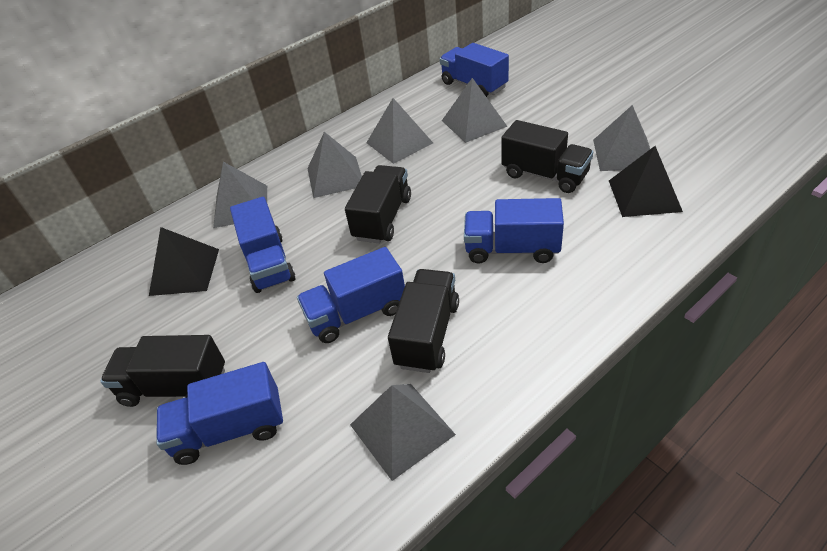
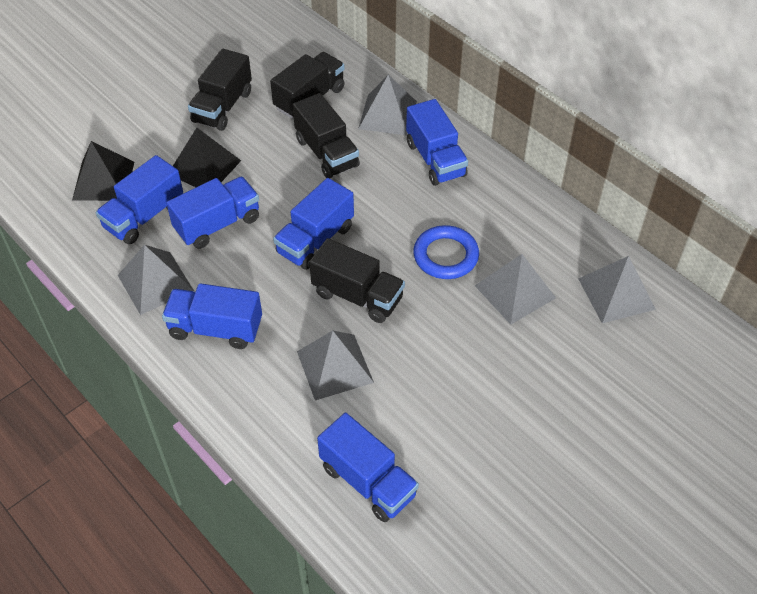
blue ring: none = 0 -> [413,225,479,279] = 1
blue truck: [157,362,283,465] [230,197,295,293] [297,247,405,343] [440,43,509,97] [464,198,564,264] = 5 -> [96,155,183,244] [162,283,262,349] [166,176,259,249] [273,178,354,270] [317,413,419,522] [406,99,468,186] = 6
grey pyramid: [213,162,267,228] [307,132,362,198] [350,384,456,481] [366,98,433,164] [442,78,508,143] [593,105,650,171] = 6 -> [118,245,194,315] [297,331,374,401] [358,75,417,135] [475,254,556,325] [578,256,656,323] = 5

